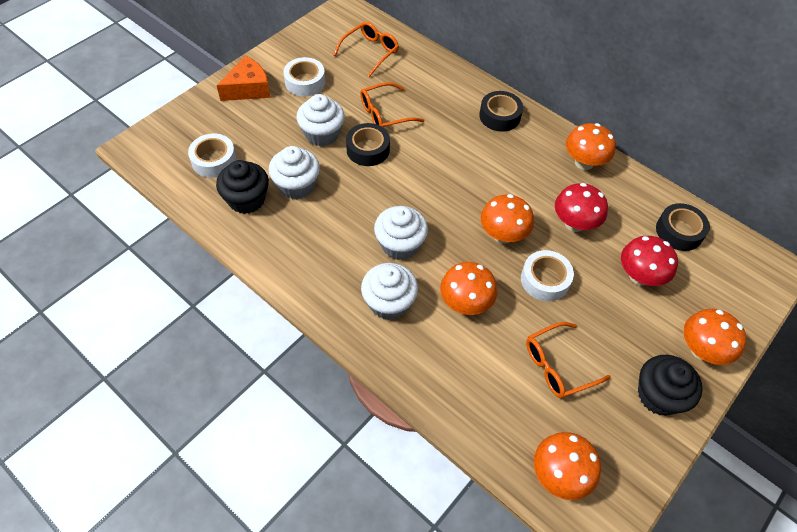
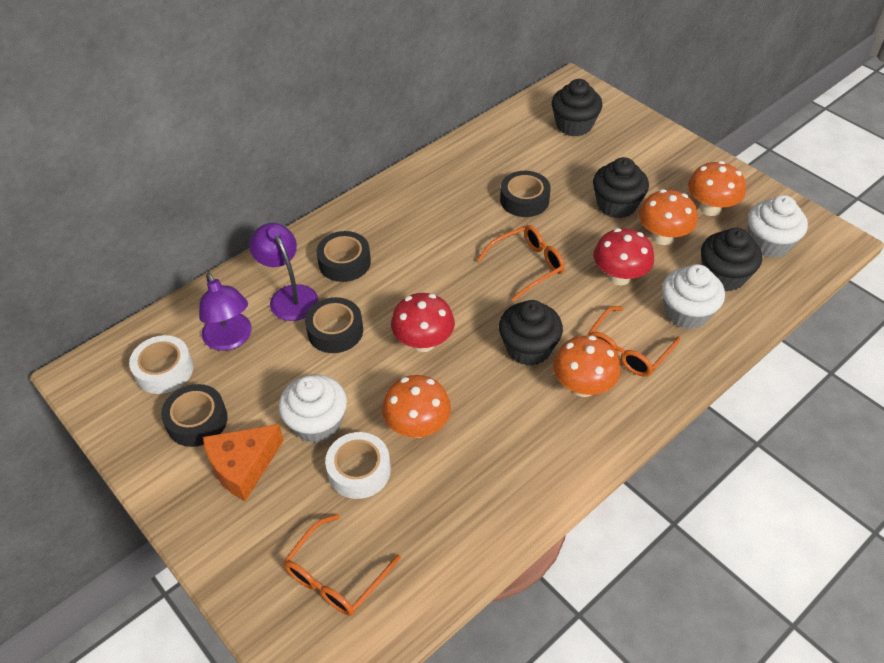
black cupcake: [216,160,269,214] [638,355,703,416] = 2 -> [499,300,563,366] [552,79,602,137] [593,157,649,218] [701,228,762,291] = 4
black tape: [346,123,390,166] [479,91,523,132] [656,203,710,251] = 3 -> [161,384,228,447] [305,297,363,353] [317,231,371,282] [500,171,551,217] = 4
orange mushroom: [440,262,497,315] [480,194,534,244] [534,432,601,500] [566,123,616,170] [683,309,747,365] = 5 -> [382,375,451,438] [553,335,620,397] [639,189,698,245] [688,161,746,216] = 4
purple lamp: none = 0 -> [199,272,252,351] [249,223,318,321] = 2
white cupcake: [269,146,320,199] [297,94,345,147] [361,263,418,320] [374,206,428,260] = 4 -> [279,375,347,443] [662,264,725,329] [748,195,808,258] = 3
white tape: [188,134,237,178] [283,57,325,96] [521,250,574,301] = 3 -> [129,335,193,394] [325,432,391,499] = 2

